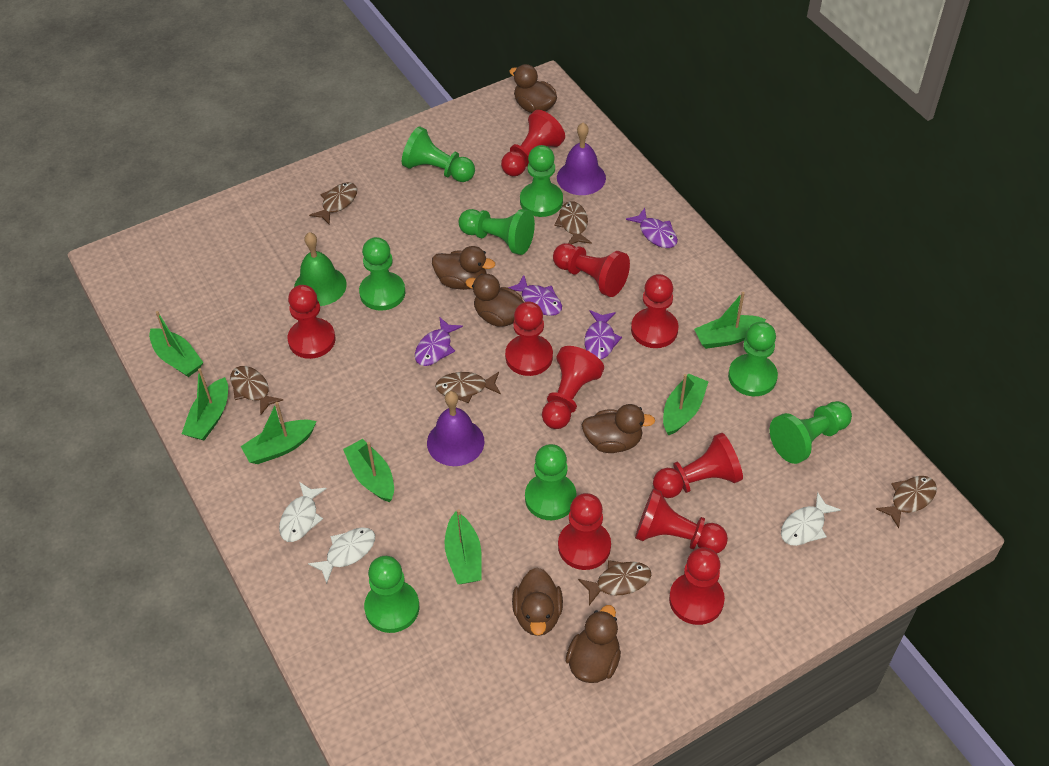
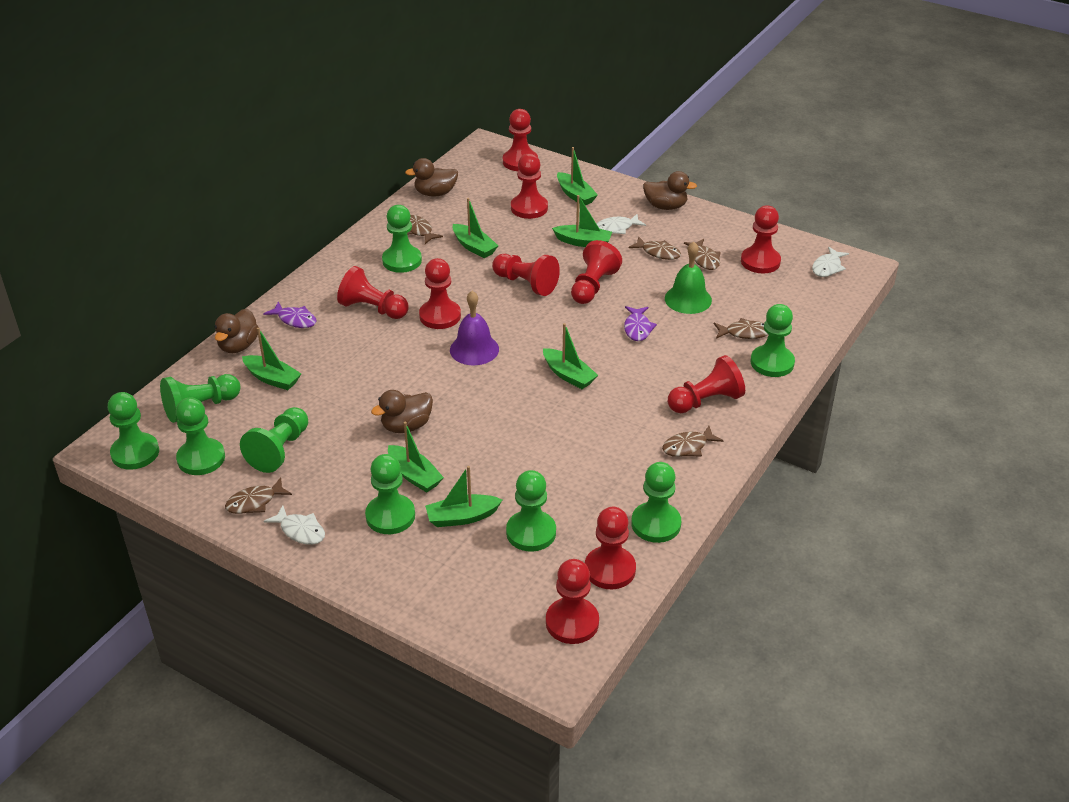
brown duck: [432,246,495,290] [465,274,524,327] [509,64,557,113] [512,568,563,636] [566,605,621,683] [582,404,655,453] = 6 -> [215,309,258,353] [371,390,433,433] [405,158,458,197] [643,171,697,210] = 4
green pawn: [359,237,405,311] [364,556,419,633] [402,126,475,182] [459,209,535,255] [520,145,563,217] [525,444,576,520] [728,322,778,396] [770,401,852,464] = 8 -> [108,392,159,470] [160,374,241,423] [176,397,225,475] [240,407,308,473] [365,454,415,534] [382,205,422,273] [506,470,556,552] [631,462,681,543] [751,304,795,377] = 9
purple bell: [427,391,484,466] [557,123,606,195] = 2 -> [450,291,499,365] = 1
purple fish: [415,318,463,366] [508,275,562,316] [585,310,622,359] [626,208,678,248] = 4 -> [264,302,316,328] [624,306,657,341] = 2

